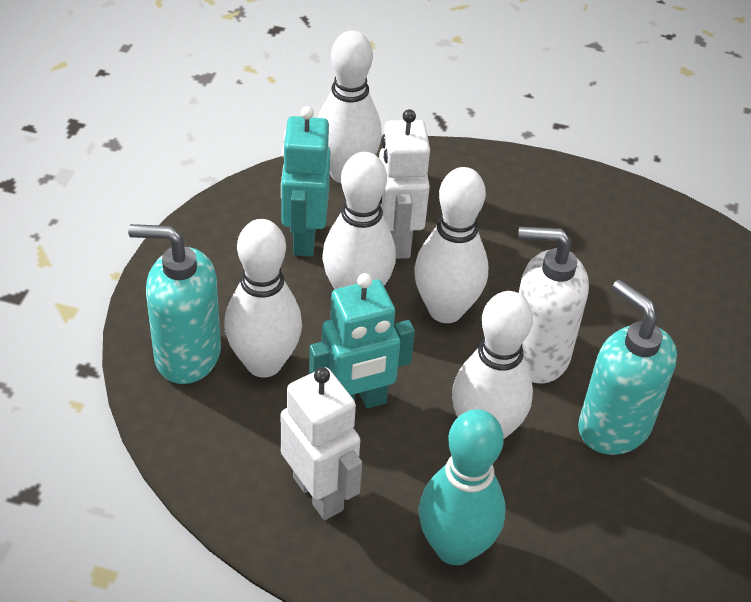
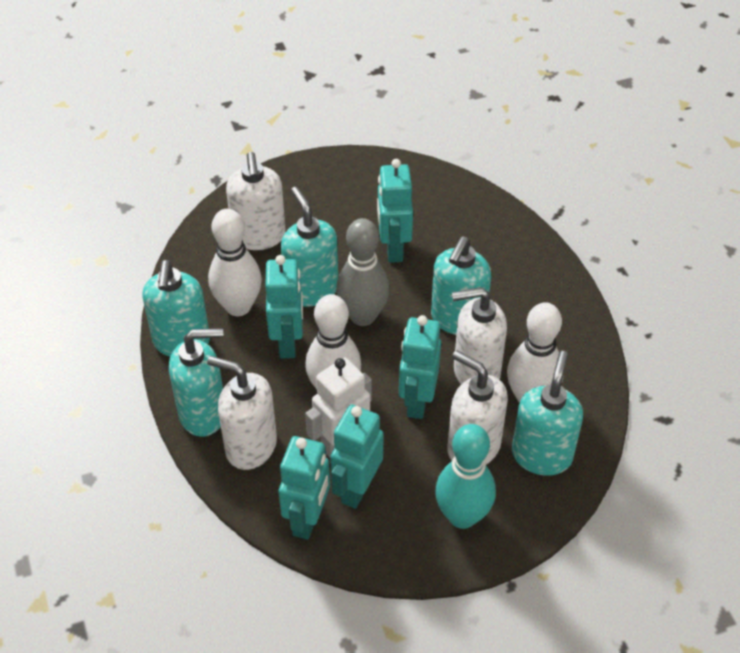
grey bowling pin: none = 0 -> [336,218,390,326] = 1
turquoise robot: [281,106,331,257] [309,273,415,408] = 2 -> [265,255,303,359] [278,436,330,540] [330,404,384,509] [377,159,413,263] [399,315,441,419] = 5
turquoise soap dispenser: [128,224,221,384] [578,280,677,455] = 2 -> [143,260,210,357] [169,328,223,437] [281,187,338,307] [431,237,491,335] [512,351,583,476] = 5
white bowling pin: [224,219,302,378] [318,30,382,183] [322,152,396,289] [414,167,488,323] [452,291,533,439] = 5 -> [208,209,262,316] [305,294,361,389] [507,302,564,403] = 3
white robot: [281,367,362,520] [379,109,430,259] = 2 -> [305,357,372,458] = 1
white soap dispenser: [518,227,589,384] = 1 -> [207,356,277,470] [226,152,286,250] [447,350,508,465] [452,287,507,384] = 4

